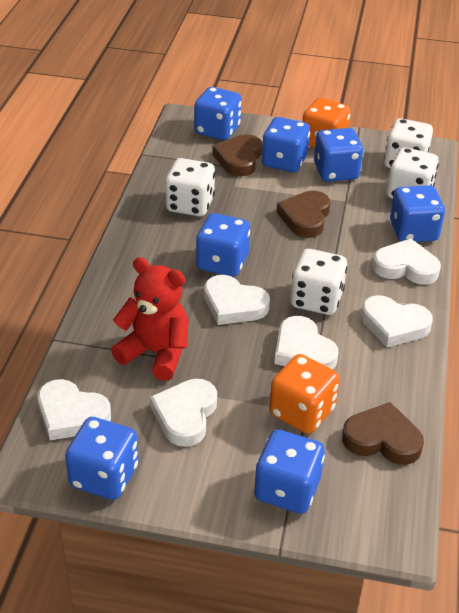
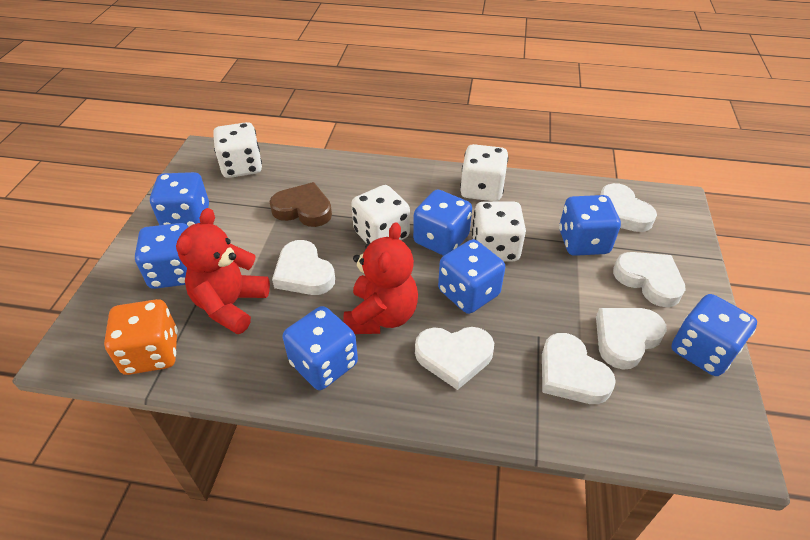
brown heart: [212,134,262,176] [276,190,330,238] [342,402,424,465] = 3 -> [269,182,332,227] = 1
orange dice: [269,354,340,434] [302,98,351,148] = 2 -> [104,299,178,375] = 1
red teddy bear: [111,257,189,381] = 1 -> [176,208,270,334] [344,222,418,334] = 2

